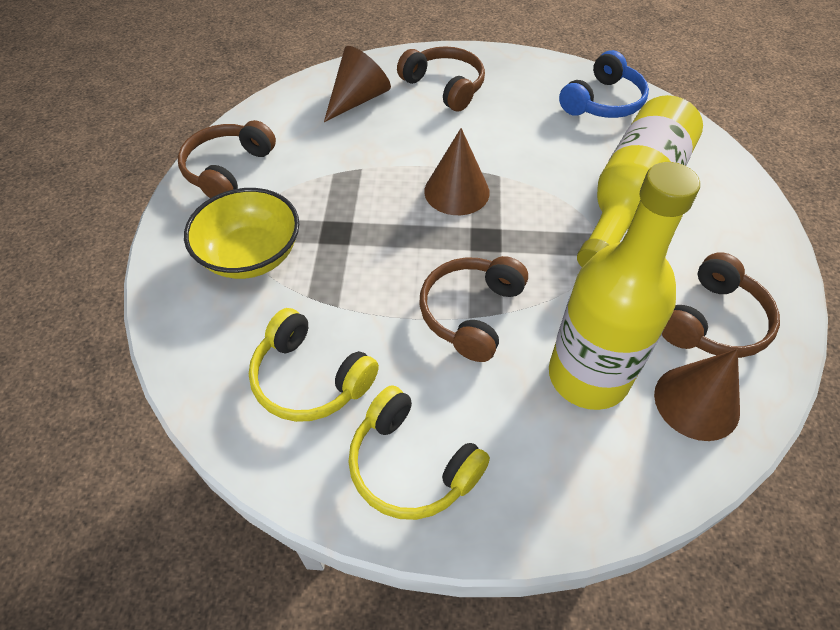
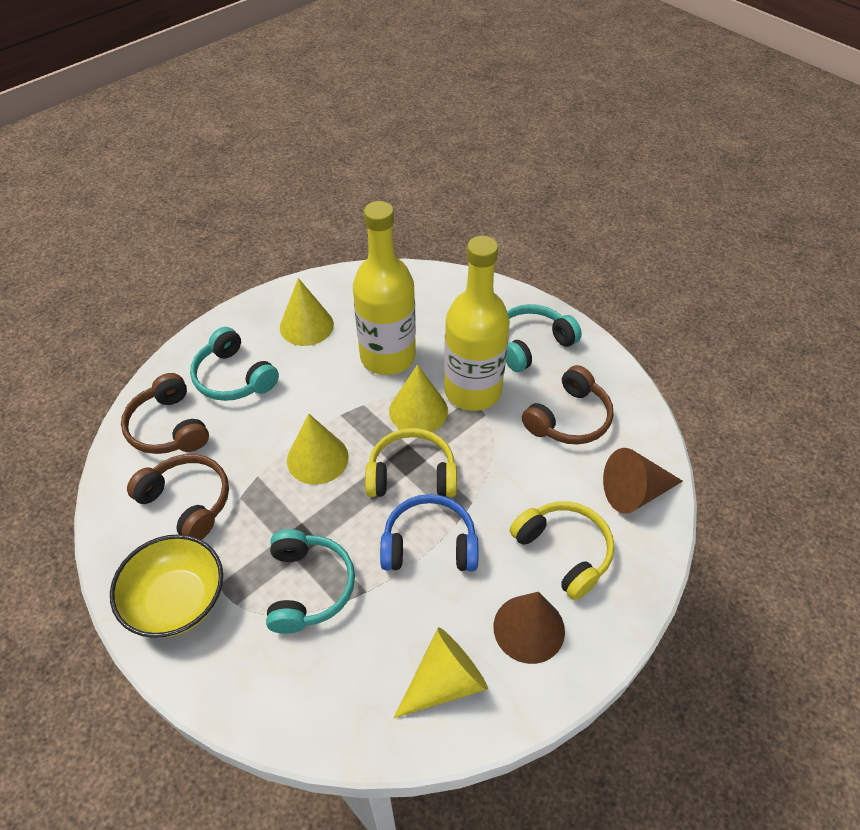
brown cone: [324,46,391,122] [424,128,490,215] [654,349,740,441] = 3 -> [493,592,565,664] [603,448,683,514] = 2
brown headphones: [178,120,276,198] [397,46,485,111] [419,256,528,362] [662,252,780,358] = 4 -> [121,373,209,454] [127,454,229,540] [522,365,614,445] = 3
turquoise headphones: none = 0 -> [190,327,279,401] [266,529,355,634] [506,304,582,372] = 3
yellow cone: none = 0 -> [280,278,334,346] [287,414,349,485] [389,364,448,432] [394,627,488,718] = 4

